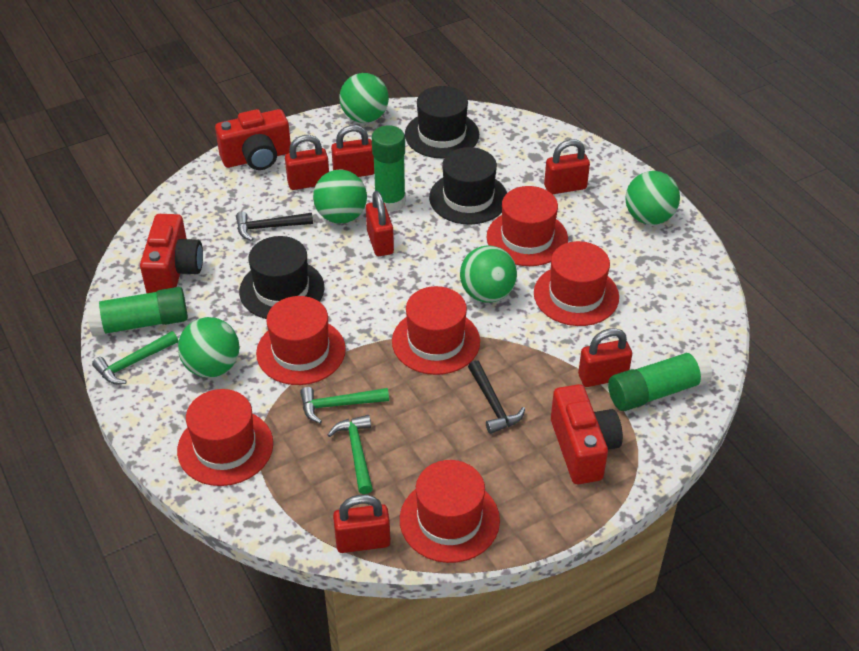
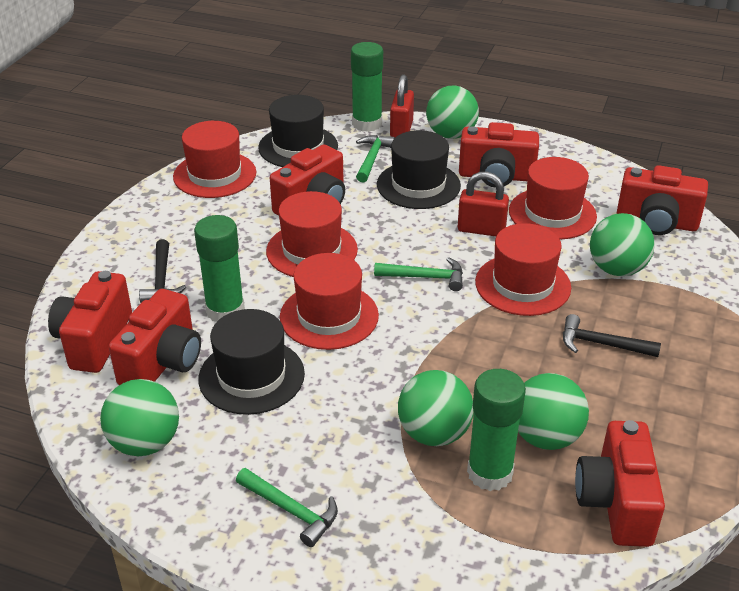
red camera: [140,214,203,293] [215,109,291,170] [551,384,623,484] = 3 -> [48,271,132,373] [109,289,201,385] [270,145,345,216] [459,122,539,188] [575,420,665,547] [616,165,708,235] = 6
red hat: [177,389,273,486] [256,296,346,385] [392,286,480,375] [400,460,500,563] [487,186,568,266] [534,241,619,326] = 6 -> [173,121,256,198] [266,191,358,277] [280,253,379,350] [475,223,571,316] [509,157,597,240] = 5
red padlock: [285,135,329,190] [331,125,374,177] [333,495,391,553] [366,191,394,256] [544,139,590,194] [578,328,632,387] = 6 -> [390,74,414,137] [458,172,509,236] = 2

